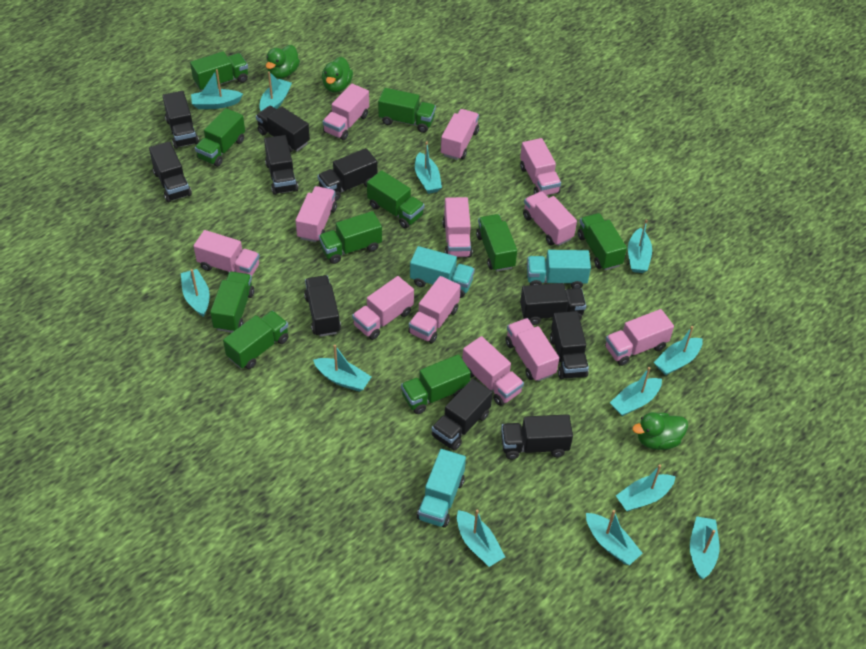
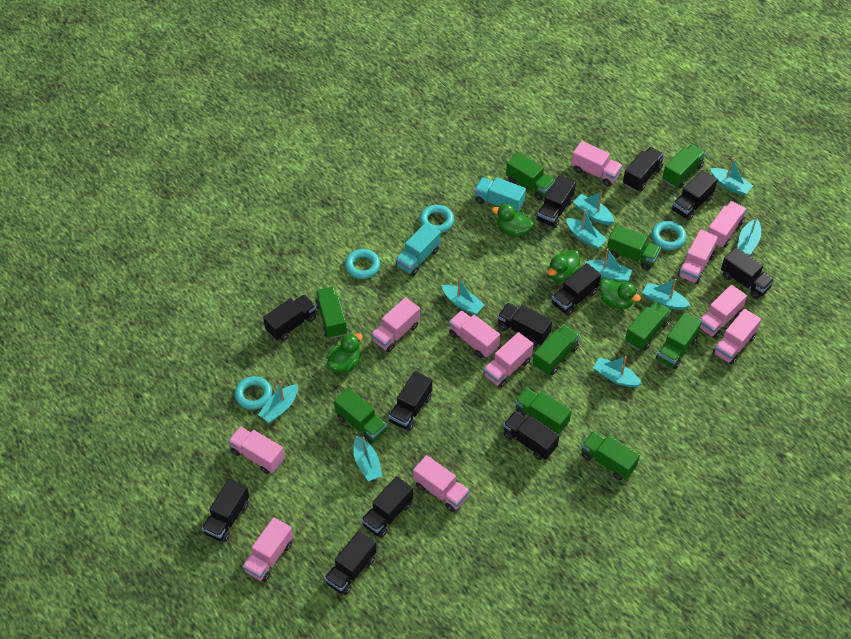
black truck: [149,141,192,202] [162,91,199,149] [256,106,310,153] [264,135,298,195] [304,275,341,337] [317,148,377,201] [432,379,493,451] [501,414,573,459] [520,283,586,325] [550,311,589,379] = 10 -> [202,479,249,542] [263,295,316,341] [324,531,377,595] [361,476,413,538] [389,371,432,431] [498,303,552,347] [503,411,559,460] [536,175,576,228] [552,263,601,316] [623,147,665,191] [671,170,718,221] [721,247,774,299] = 12
green duck: [266,45,300,79] [322,57,353,93] [632,412,688,450] = 3 -> [327,333,362,373] [492,204,533,237] [548,250,581,282] [599,279,641,309] = 4
pink truck: [194,230,260,276] [295,186,337,242] [323,84,369,140] [352,276,414,340] [408,276,461,344] [441,109,479,160] [442,197,473,258] [462,336,524,406] [505,318,559,382] [520,138,561,196] [523,191,577,246] [605,309,674,366] = 12 -> [228,426,285,474] [242,517,293,582] [371,297,420,352] [413,455,469,512] [449,310,500,358] [483,332,533,388] [571,141,622,186] [678,230,718,284] [699,285,747,339] [708,201,747,248] [713,309,761,365] = 11
turquoise boat: [181,269,210,317] [191,69,243,109] [259,71,292,111] [313,345,371,392] [415,141,442,194] [457,509,505,567] [586,510,643,565] [610,367,662,416] [616,464,676,511] [628,219,652,273] [654,326,703,375] [690,516,719,579] = 12 -> [258,381,298,423] [354,436,382,481] [442,276,485,315] [566,209,607,249] [573,191,614,225] [584,248,632,282] [593,356,642,387] [643,278,691,310] [710,157,753,196] [738,213,761,255] = 10
turquoise ring: none = 0 -> [235,376,272,410] [345,249,380,279] [420,205,454,233] [652,221,686,250] = 4
turquoise truck: [410,246,475,298] [417,449,466,528] [527,250,591,288] = 3 -> [396,223,441,276] [474,177,526,211] = 2

